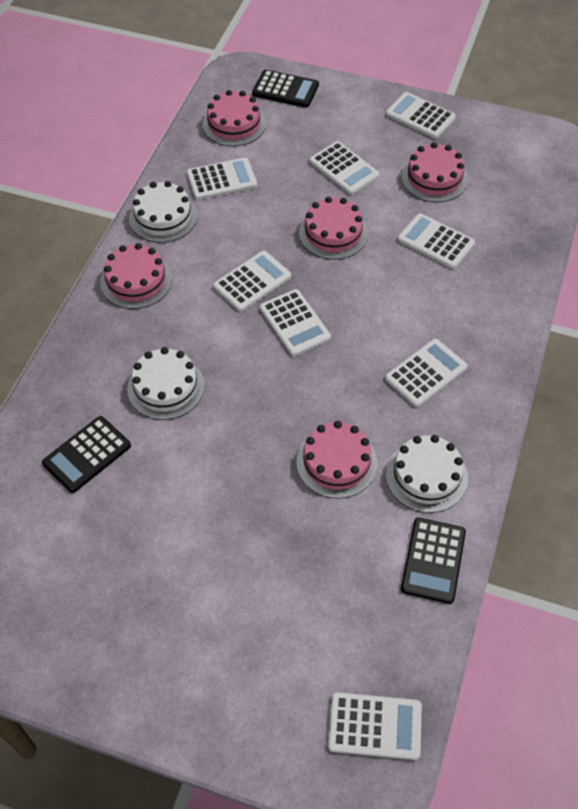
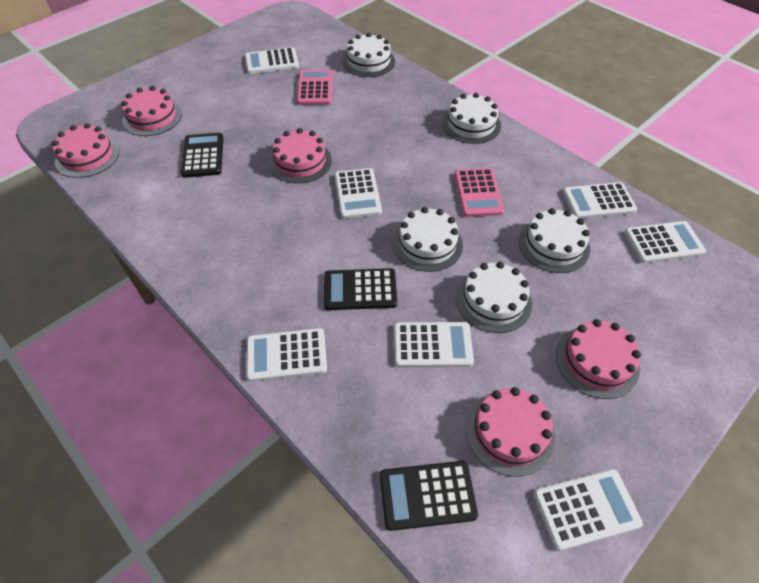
pink calculator: none = 0 -> [297,69,333,105] [454,168,504,217] = 2
white cake: [127,347,205,420] [129,181,197,243] [386,435,468,513] = 3 -> [343,33,395,77] [393,207,463,272] [442,93,501,144] [456,262,532,333] [518,208,590,273] = 5
white calculator: [187,157,257,200] [213,251,291,312] [260,289,331,356] [309,141,380,195] [328,692,422,760] [385,339,467,407] [386,92,456,139] [398,213,475,269] = 8 -> [245,47,299,74] [246,328,327,382] [335,168,382,219] [394,322,474,367] [533,469,643,551] [562,182,637,219] [624,221,706,263] = 7

